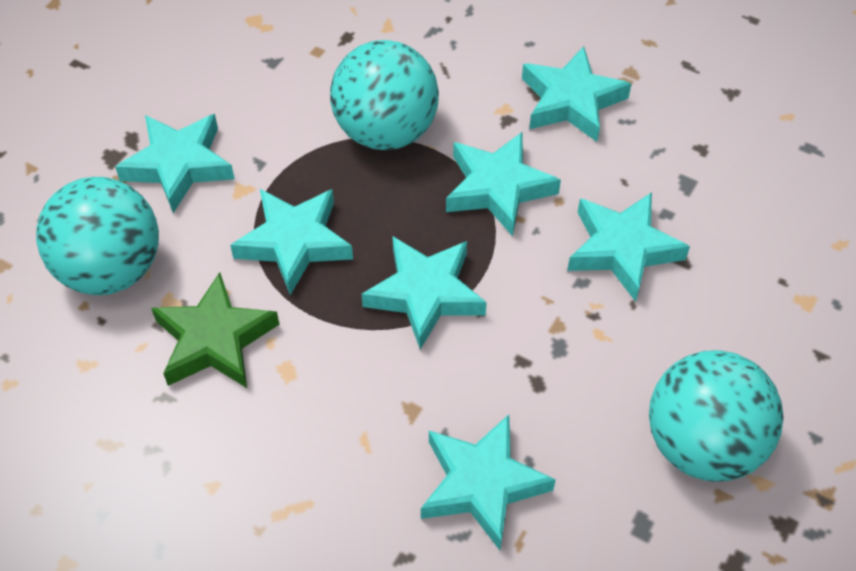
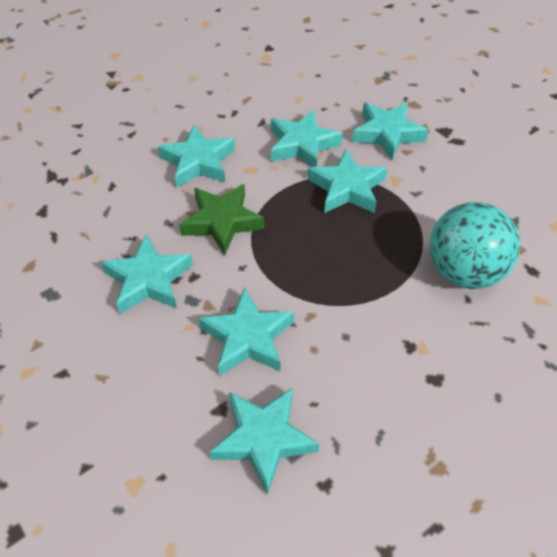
turquoise ball: [36,177,159,295] [330,40,439,150] [649,350,784,482] = 3 -> [429,202,520,289] = 1

